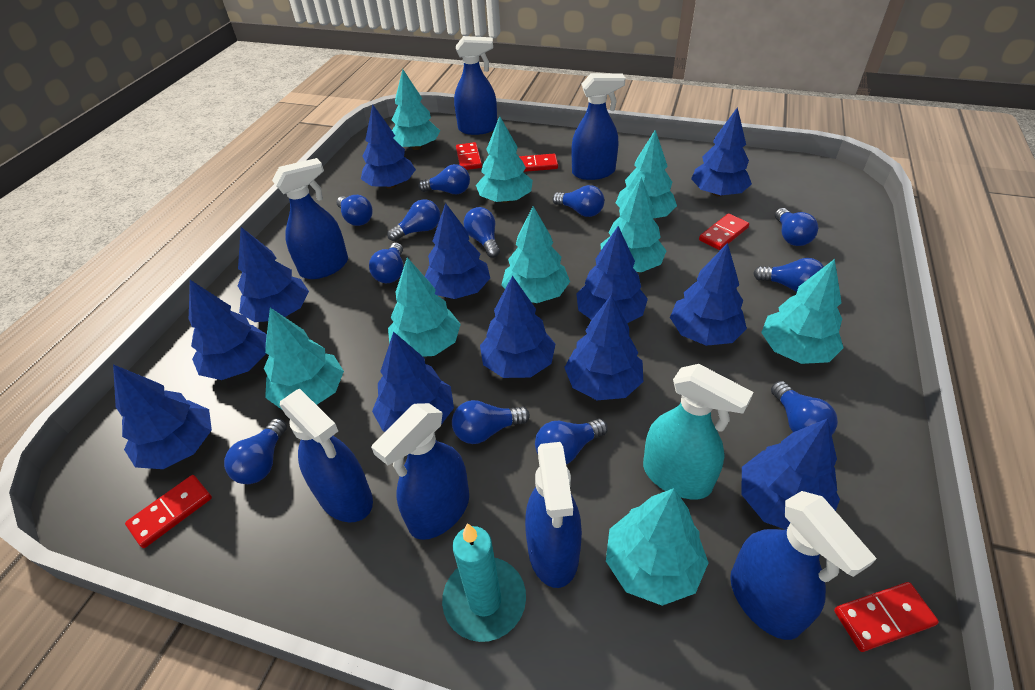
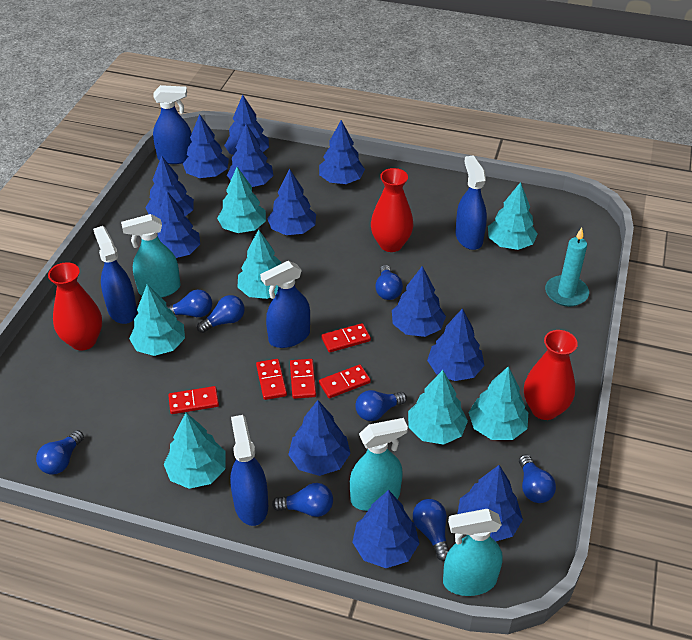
blue light bulb: [224,418,287,484] [336,195,373,226] [369,243,403,283] [387,199,440,241] [418,164,470,194] [452,400,530,444] [464,207,500,258] [535,418,607,464] [552,185,604,217] [753,258,824,292] [771,381,838,435] [775,208,818,246] = 12 -> [36,430,84,475] [167,290,212,317] [197,295,245,333] [272,483,333,517] [355,390,407,421] [375,265,403,300] [413,499,449,561] [519,454,556,503] = 8
blue spray bottle: [272,158,348,279] [280,389,373,522] [371,403,469,540] [454,36,497,135] [525,442,582,588] [572,73,625,180] [730,491,877,640] = 7 -> [93,226,137,324] [153,85,192,164] [230,415,268,526] [260,261,310,348] [455,155,487,250] = 5
red vase: none = 0 -> [48,262,102,351] [371,168,413,252] [524,330,578,420] = 3
turquoise spray bottle: [643,364,754,500] = 1 -> [121,214,180,298] [350,418,408,511] [443,509,503,596] = 3
turquoise tree: [264,308,344,409] [388,257,461,357] [392,69,440,150] [476,116,533,203] [501,206,570,303] [600,178,667,272] [606,488,709,606] [616,130,677,218] [761,259,844,364] = 9 -> [129,284,185,356] [164,413,226,489] [217,167,266,233] [237,229,281,299] [408,370,468,445] [468,366,528,440] [488,182,538,250] = 7

